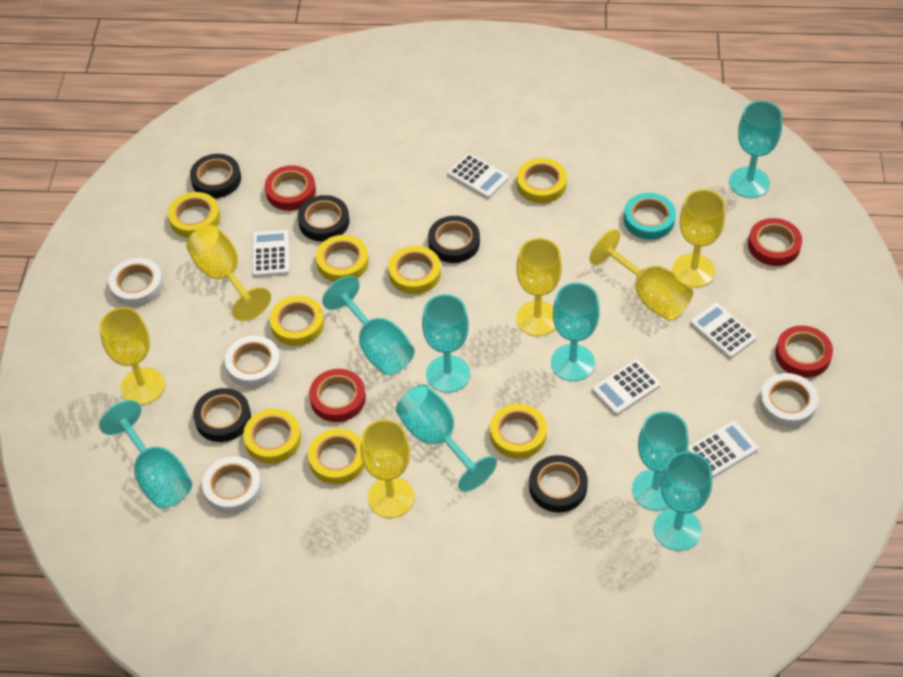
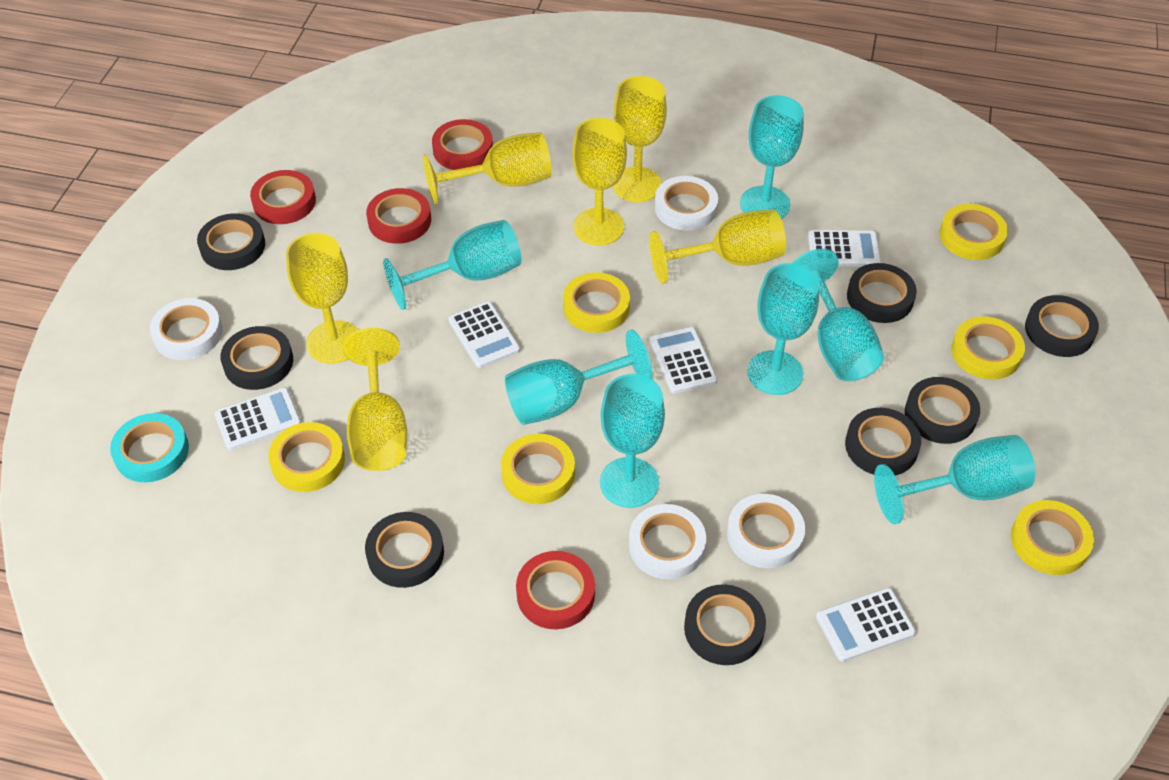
black tape: [190,154,241,198] [193,388,251,442] [298,195,349,242] [428,216,480,263] [529,455,588,513] = 5 -> [197,213,265,270] [220,326,293,390] [365,512,444,588] [684,584,766,665] [845,408,921,475] [847,263,917,323] [905,377,980,444] [1025,295,1099,357] = 8
turquoise goblet: [99,400,192,508] [322,276,415,375] [396,384,497,492] [422,294,470,393] [551,283,600,381] [632,411,688,511] [653,451,712,551] [729,101,783,198] = 8 -> [383,220,522,310] [505,330,652,425] [600,374,665,508] [740,95,804,219] [747,263,819,395] [792,249,884,381] [874,435,1035,524] = 7
yellow tape: [168,192,220,238] [243,409,301,464] [270,296,324,346] [308,428,365,484] [316,235,369,282] [388,246,441,294] [490,404,547,459] [517,158,567,203] = 8 -> [268,422,345,492] [501,434,575,504] [563,272,630,333] [939,204,1008,260] [951,317,1025,380] [1011,500,1094,575] = 6

